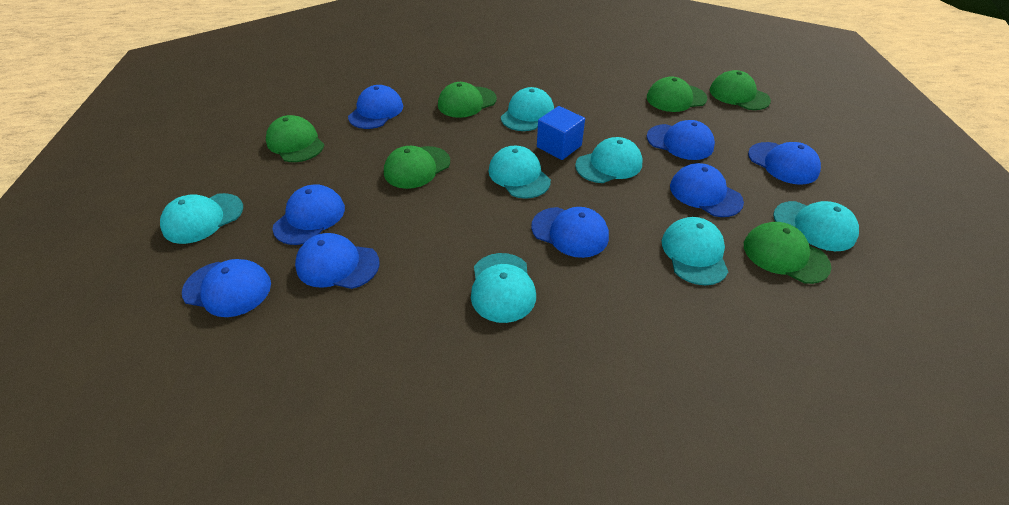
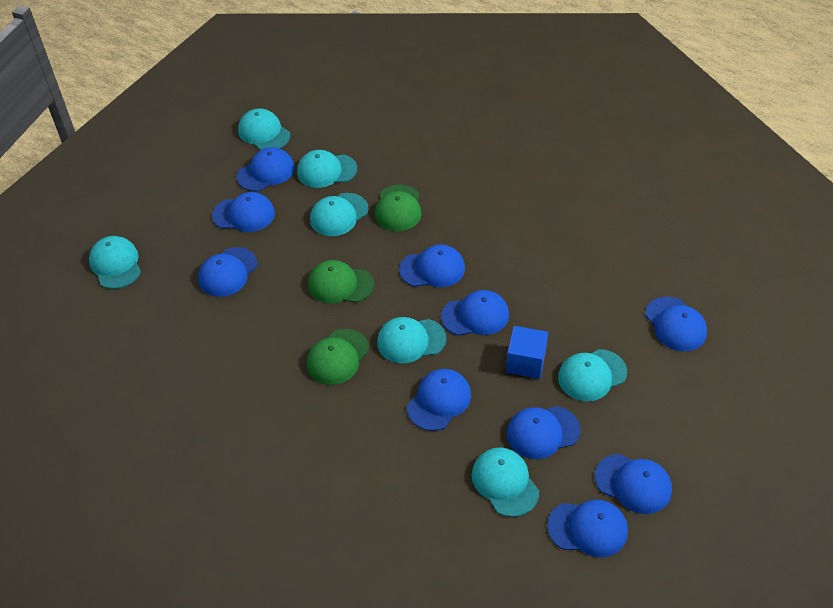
blue cap: [182,259,271,317] [272,184,345,245] [295,233,380,289] [348,85,403,129] [531,207,609,258] [647,120,715,160] [670,163,744,217] [748,142,821,185] = 8 -> [198,247,257,297] [212,192,275,232] [236,147,295,191] [399,245,465,287] [407,369,471,431] [441,290,509,336] [507,406,580,459] [547,500,628,557] [595,454,672,514] [645,297,707,351] = 10
green cap: [266,115,324,162] [384,146,450,189] [438,82,497,118] [647,77,707,112] [710,70,771,110] [744,222,831,284] = 6 -> [307,329,369,385] [308,260,374,303] [375,185,422,231] = 3

